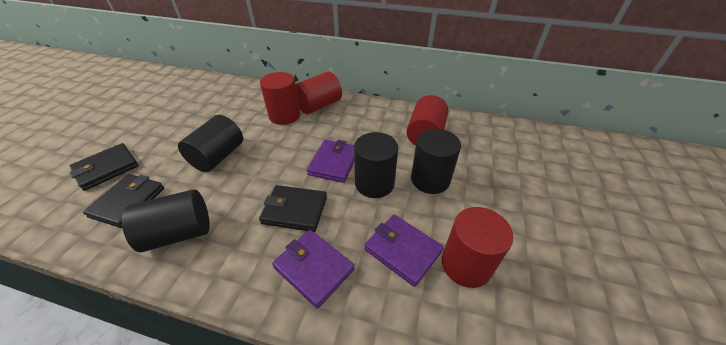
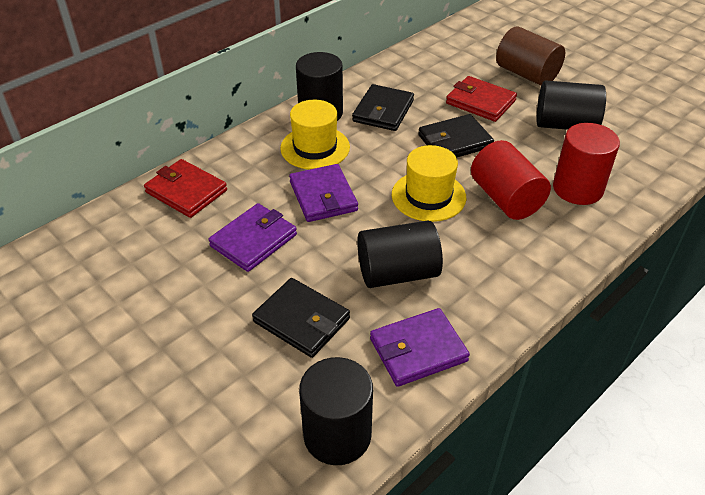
brown cylinder: none = 0 -> [496,26,565,86] = 1
red cylinder: [260,72,300,125] [295,72,342,114] [406,95,448,146] [442,207,513,288] = 4 -> [471,140,551,220] [553,123,620,205] = 2
red wallet: none = 0 -> [144,159,227,218] [446,76,517,122] = 2
yellow hat: none = 0 -> [280,100,350,170] [392,145,466,222] = 2

